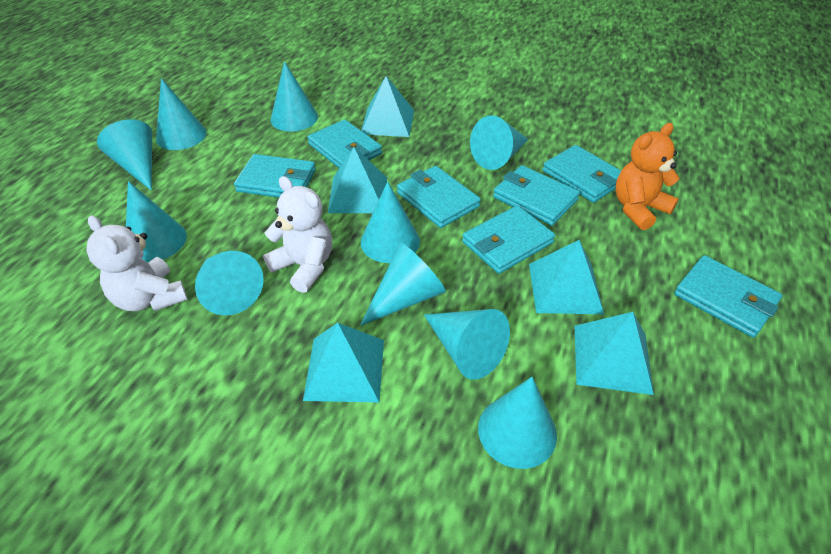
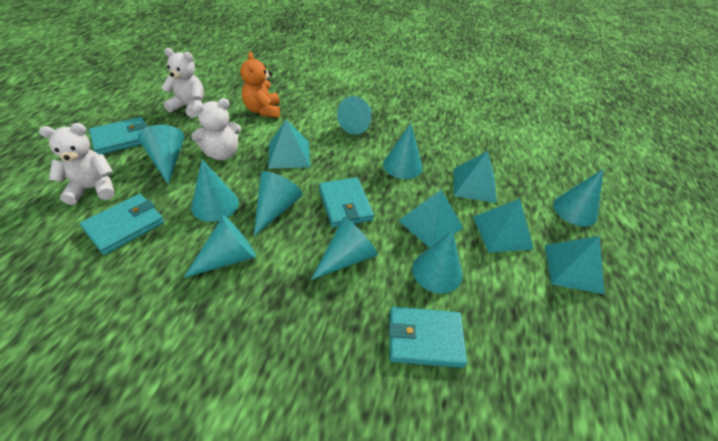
turquoise cone: [97,119,152,190] [126,181,187,263] [156,78,207,150] [195,251,264,315] [271,61,318,132] [360,243,446,326] [361,182,420,263] [424,309,510,380] [470,115,529,170] [478,377,557,469] = 10 -> [138,125,184,185] [183,216,256,278] [191,160,239,222] [254,171,303,236] [311,217,378,280] [337,96,372,135] [383,123,423,179] [412,230,463,294] [553,169,604,226] = 9
turquoise wallet: [234,154,316,198] [307,119,382,168] [397,166,481,228] [462,205,555,274] [493,165,580,226] [543,145,621,203] [674,255,782,338] = 7 -> [80,194,164,255] [89,117,148,154] [319,177,374,228] [389,307,467,368] = 4
white teddy bear: [86,215,188,311] [263,176,332,293] = 2 -> [39,123,115,205] [161,48,204,118] [191,98,241,161] = 3

